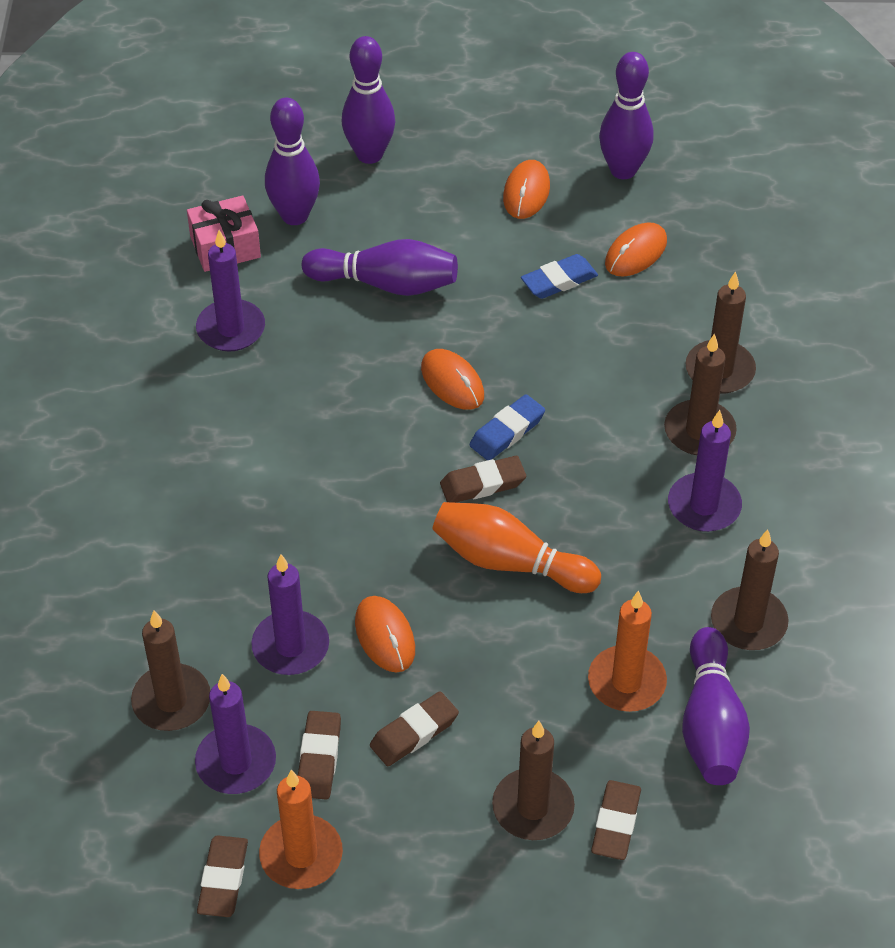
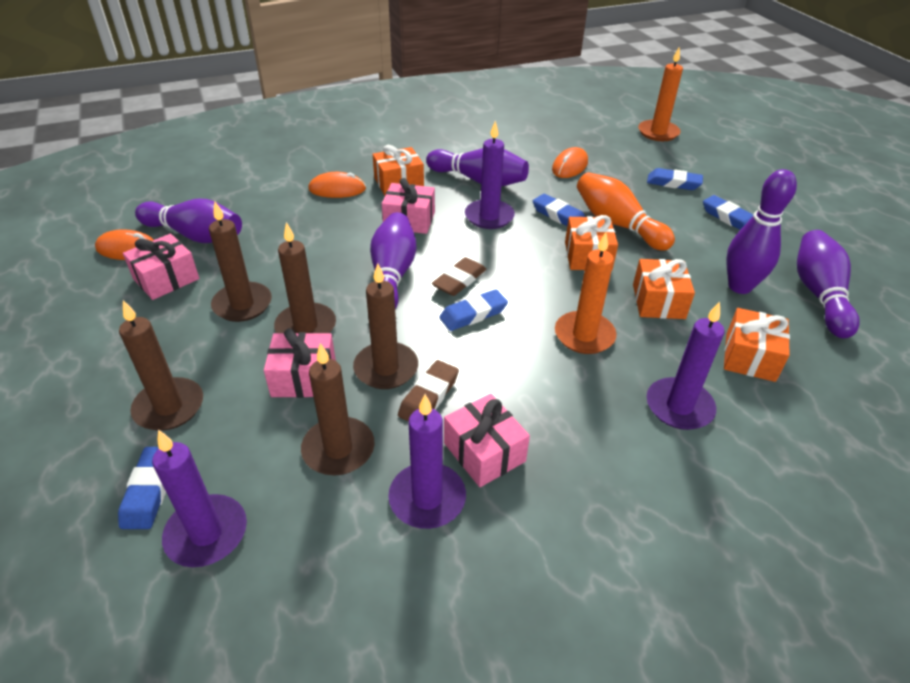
blue eraser: [469,394,545,460] [521,254,598,299] = 2 -> [118,447,166,529] [439,289,508,331] [533,194,585,226] [647,168,703,190] [703,195,753,230] = 5
brown eraser: [197,836,248,917] [298,711,341,800] [370,691,459,766] [440,456,526,503] [591,780,641,860] = 5 -> [398,360,459,422] [432,257,486,296] = 2
orange gift: none = 0 -> [373,145,424,196] [565,215,618,270] [633,259,695,319] [724,308,790,382] = 4
orange mouse: [355,596,415,672] [421,349,484,410] [503,160,550,219] [605,222,667,277] = 4 -> [95,229,154,260] [308,172,366,198] [552,147,588,178] = 3
pink gift: [187,195,261,272] = 1 -> [123,233,199,300] [264,328,336,398] [382,178,435,234] [444,394,530,487] = 4

